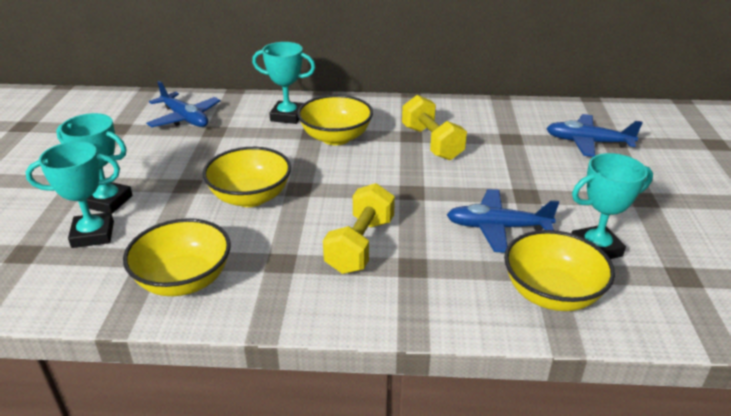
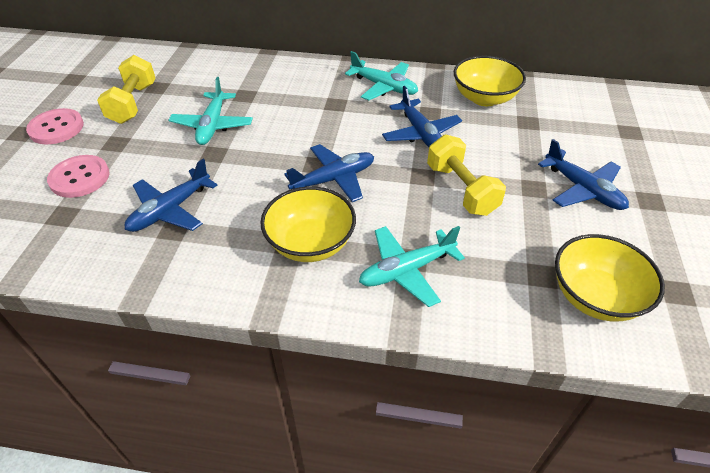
blue plane: [146,81,221,127] [447,189,559,253] [546,114,643,157] = 3 -> [125,159,217,232] [284,144,374,202] [382,86,462,147] [538,139,629,210] = 4
pink button: none = 0 -> [26,108,84,144] [47,155,110,198] = 2
turquoise plane: none = 0 -> [168,77,253,145] [345,51,418,100] [359,226,465,307] = 3
turquoise trophy: [25,141,120,248] [56,113,133,214] [252,42,316,124] [571,153,653,259] = 4 -> none = 0
yellow bowl: [123,218,231,296] [203,147,291,207] [297,95,373,145] [504,230,615,311] = 4 -> [260,186,356,262] [454,55,526,106] [555,234,665,321] = 3

